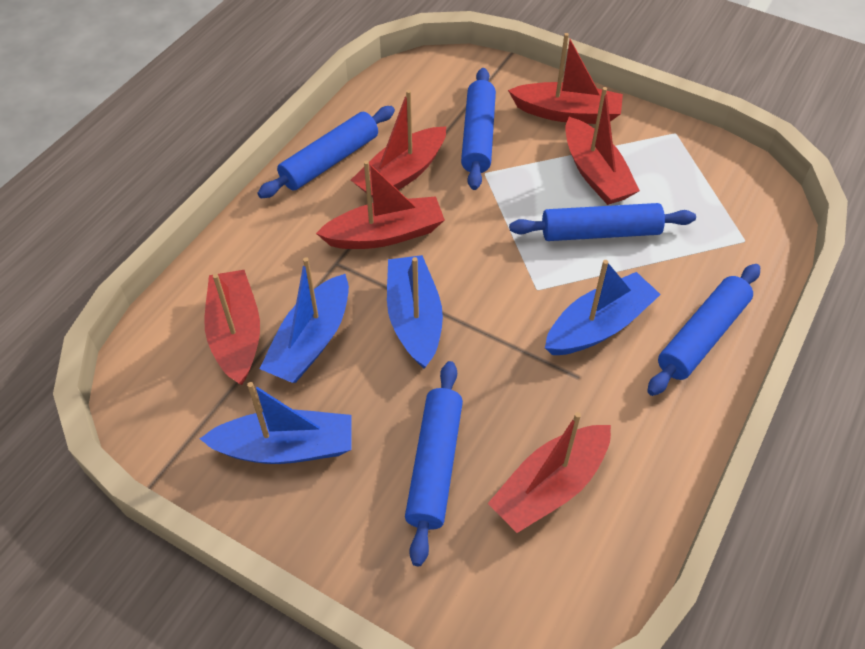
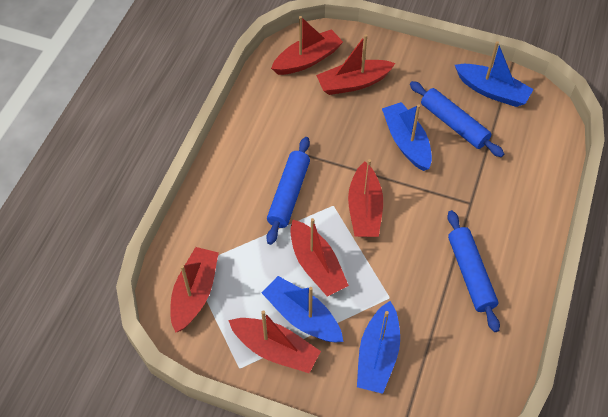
blue rolling pin: [257,106,395,198] [405,361,463,566] [461,68,496,190] [509,203,696,241] [647,264,760,396] = 5 -> [266,137,310,245] [410,81,504,157] [447,210,500,332] = 3

